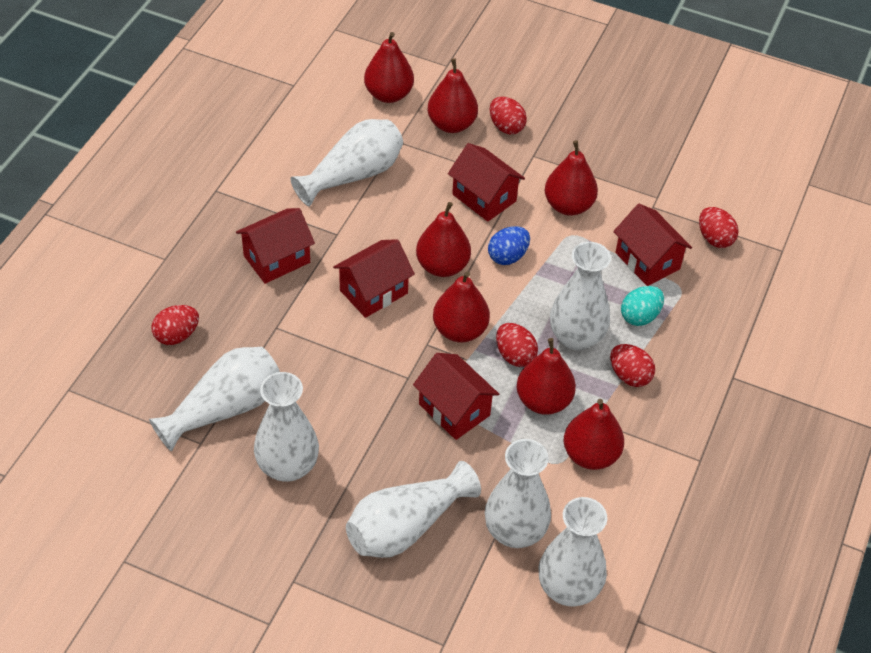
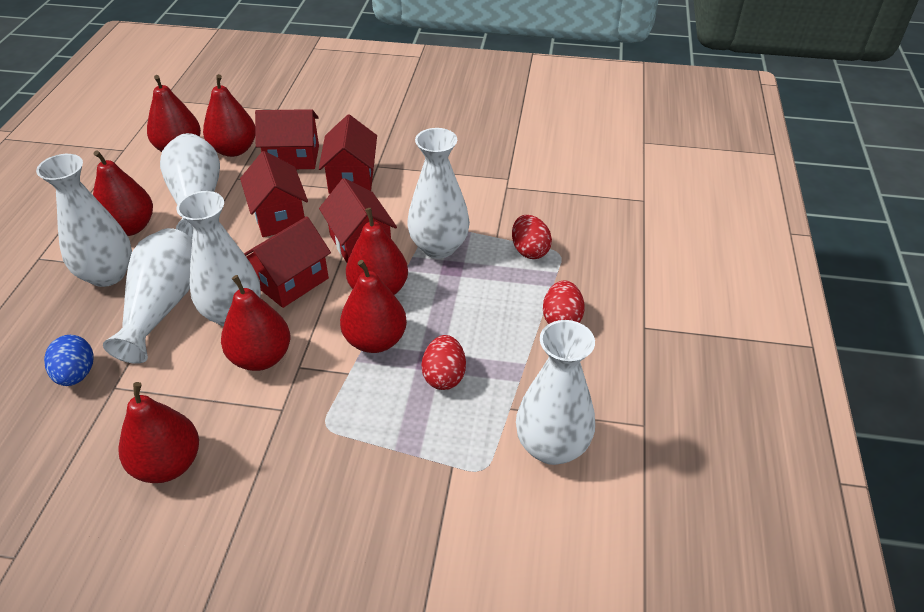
red egg: [151,305,199,345] [490,97,527,134] [496,323,538,367] [610,344,655,387] [699,207,738,248] = 5 -> [422,335,466,390] [512,215,552,259] [543,280,585,324] = 3
turquoise egg: [621,286,664,326] = 1 -> none = 0
white vase: [149,347,280,452] [254,372,319,482] [290,119,403,207] [346,461,481,558] [485,439,551,548] [539,497,607,607] [550,242,611,350] = 7 -> [36,154,132,287] [103,228,192,364] [160,133,220,239] [177,191,261,327] [407,128,470,259] [516,320,595,465] = 6

